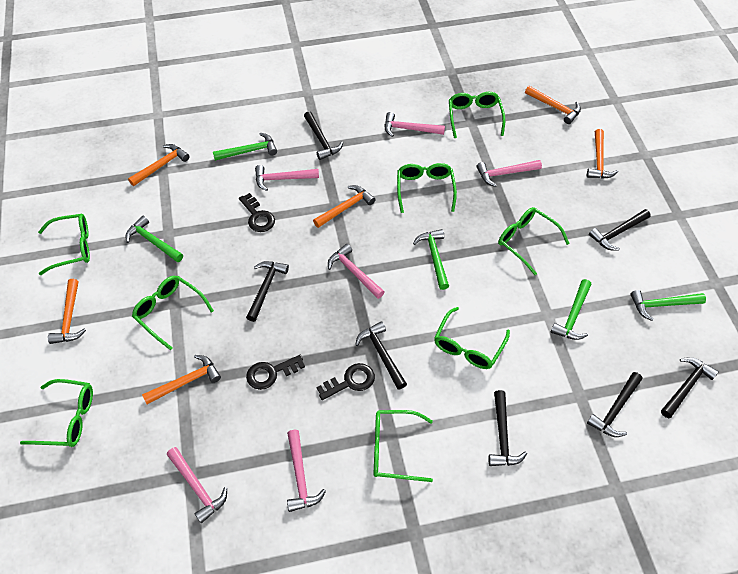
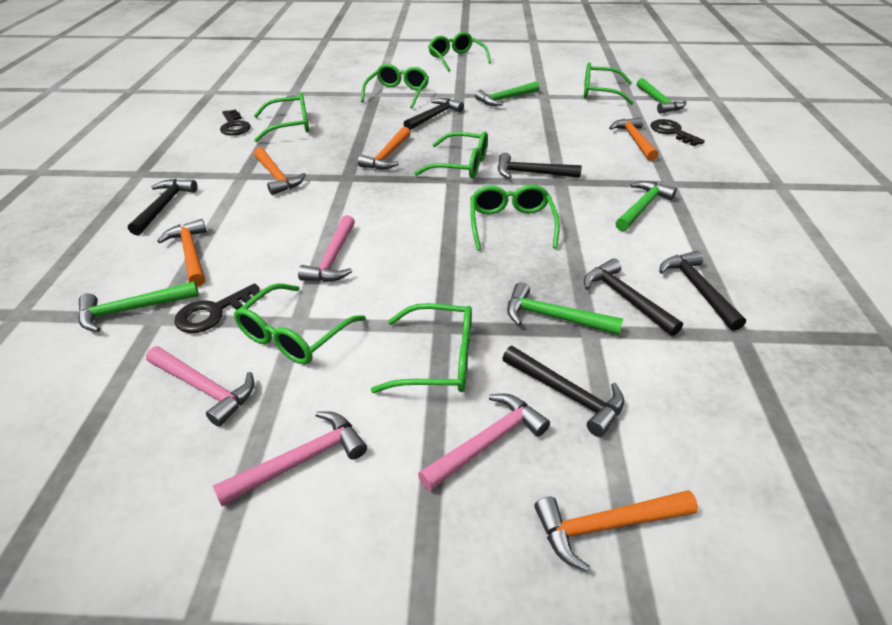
black hammer: [246,261,289,322] [304,111,343,160] [355,321,407,390] [488,390,527,466] [587,372,642,437] [589,209,651,251] [661,357,719,418] = 7 -> [128,179,197,235] [404,98,464,130] [498,153,582,179] [502,346,624,437] [584,258,683,336] [659,251,746,331] = 6
orange hammer: [48,279,86,344] [128,144,190,186] [142,355,221,404] [313,185,375,228] [525,86,581,124] [587,129,618,179] = 6 -> [157,219,207,287] [254,147,306,195] [358,127,411,170] [534,490,698,572] [609,117,658,161] = 5
pink hammer: [167,447,227,523] [255,165,319,191] [287,430,326,512] [328,244,384,299] [385,112,445,137] [476,160,542,187] = 6 -> [146,346,254,427] [213,411,367,506] [298,215,355,282] [418,394,550,491] = 4

